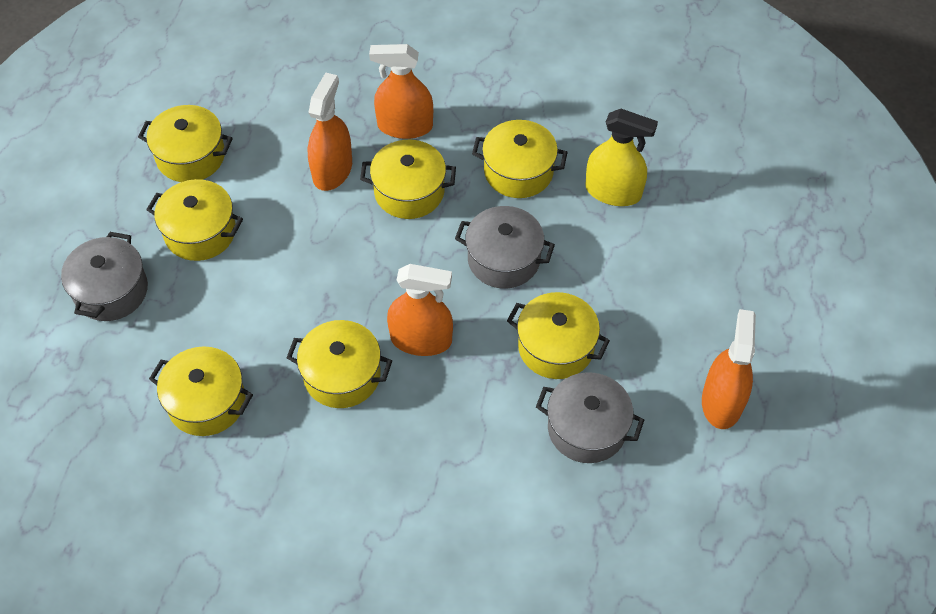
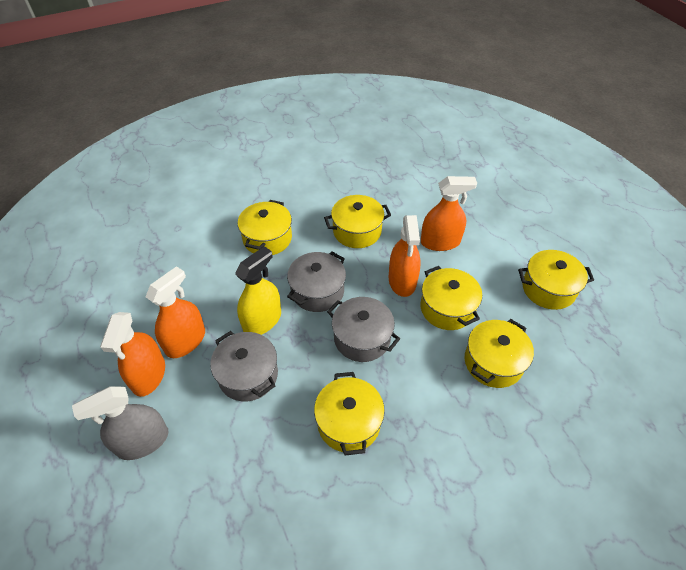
grey spray bottle: none = 0 -> [72,386,168,460] = 1
yellow pot: [138,105,233,182] [146,179,243,261] [149,346,253,436] [286,320,392,408] [360,140,456,219] [472,120,568,198] [507,292,610,379] = 7 -> [238,200,292,255] [314,372,385,455] [324,195,391,248] [420,266,482,330] [465,319,534,388] [518,250,594,310] = 6

